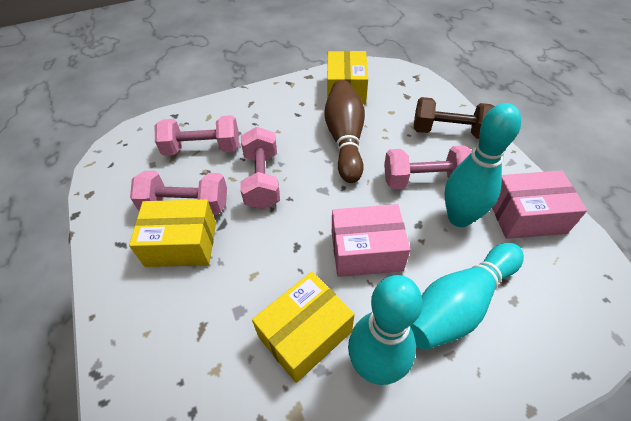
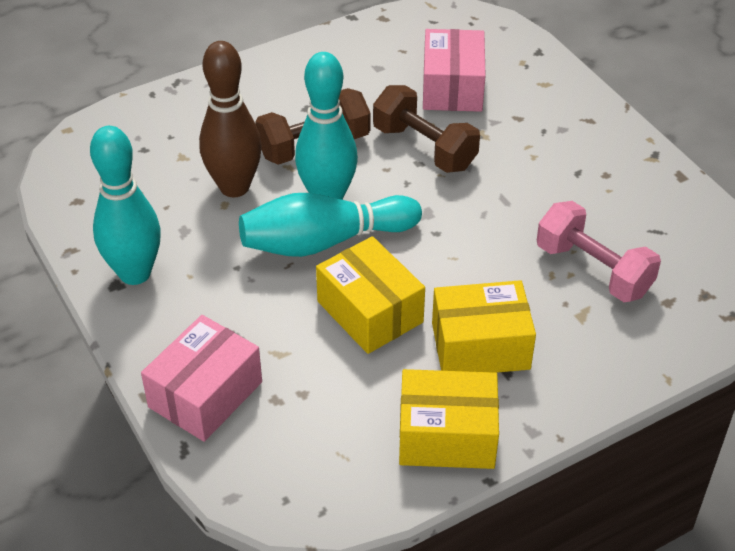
brown dumbbell: [414,97,495,139] = 1 -> [255,88,370,165] [373,85,480,173] = 2
pink dumbbell: [130,171,227,215] [155,115,239,156] [240,127,280,209] [384,145,472,189] = 4 -> [537,201,661,302] = 1

